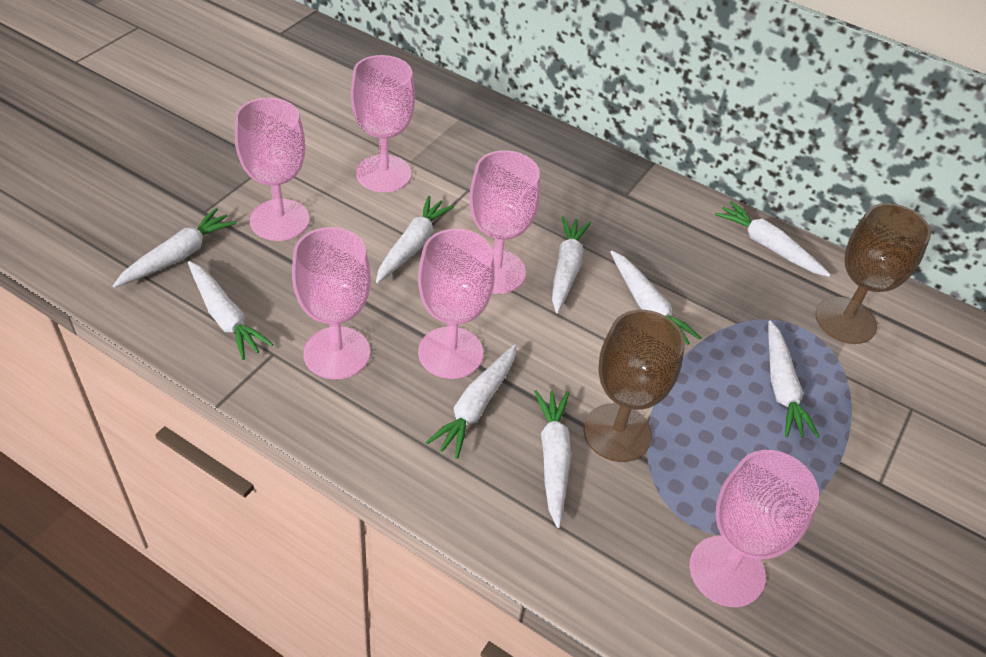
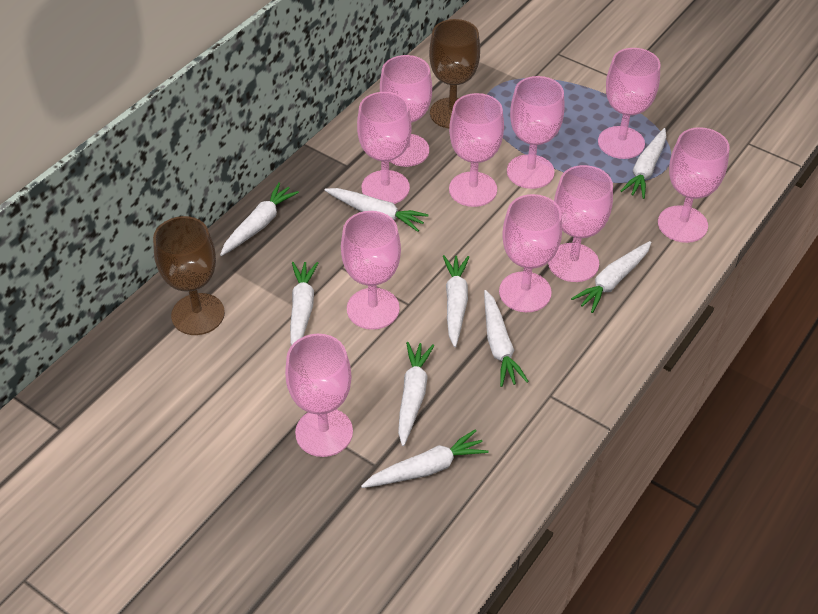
pink goblet: [235,98,310,241] [292,227,371,379] [351,55,415,192] [418,229,495,379] [470,150,540,294] [689,450,819,607] = 6 -> [285,334,353,457] [341,211,401,330] [357,92,412,204] [380,55,432,167] [449,93,504,207] [499,194,562,312] [507,76,565,189] [548,165,613,282] [598,48,660,159] [658,127,730,243] = 10

